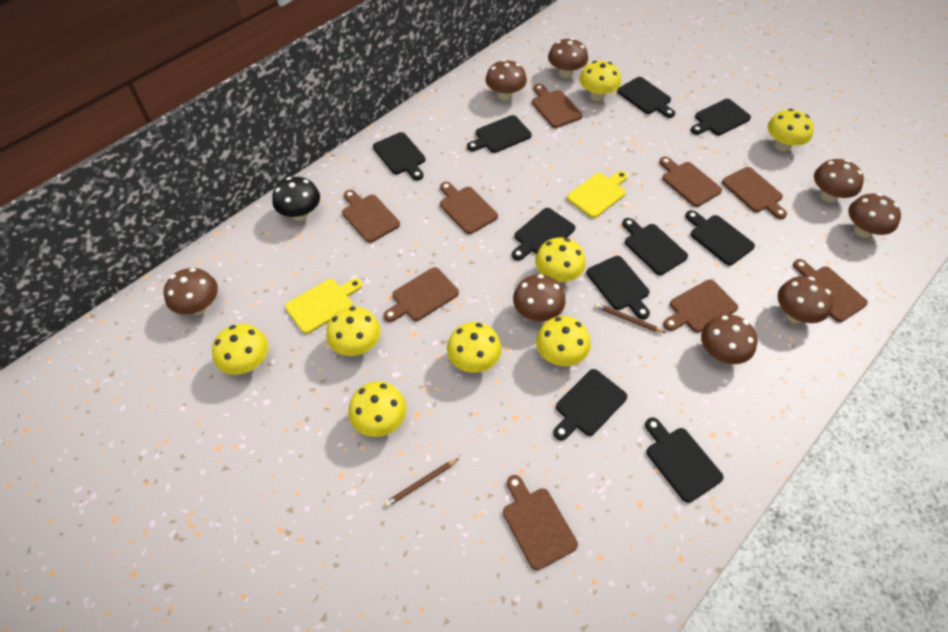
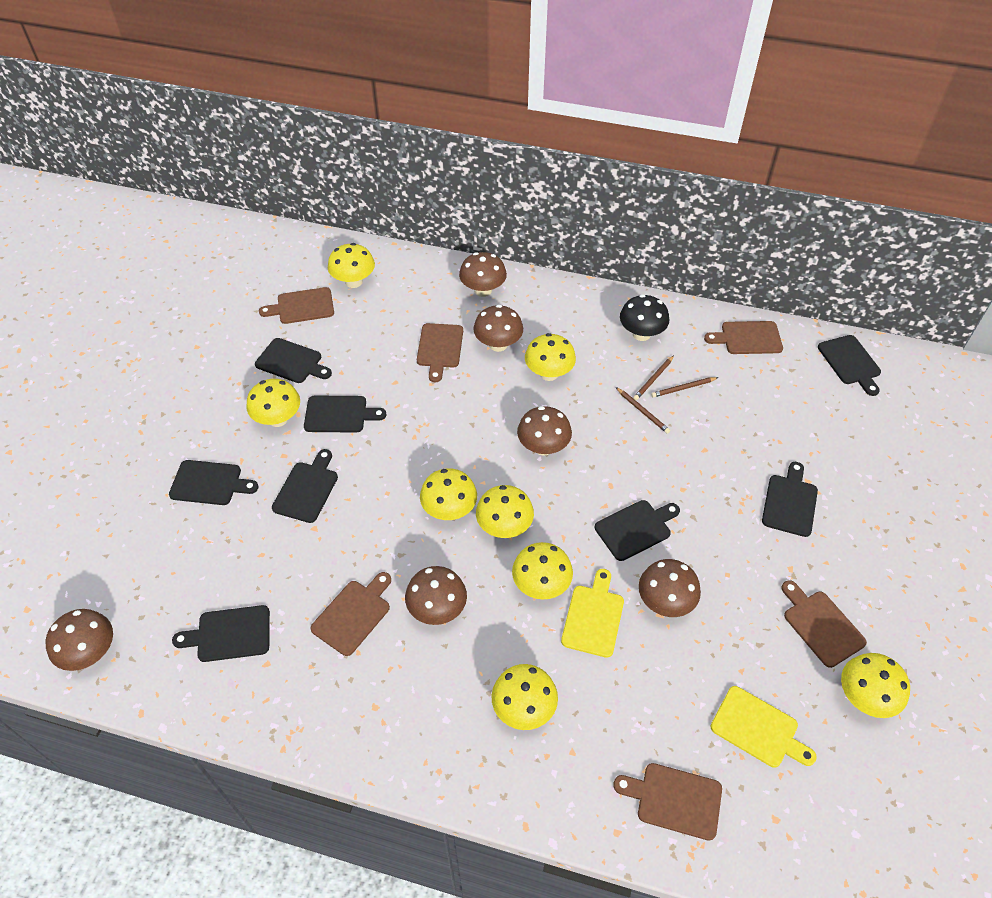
black cutting board: [373,132,425,180] [467,115,532,153] [512,208,575,261] [553,369,627,441] [586,256,650,320] [617,77,675,118] [622,218,688,275] [645,418,724,503] [685,210,755,266] [691,99,751,135] = 10 -> [169,460,258,505] [172,605,270,662] [255,338,332,383] [272,449,338,523] [304,396,387,433] [595,500,680,561] [762,462,818,537] [818,335,881,396] = 8
brown cutting board: [342,190,400,243] [384,267,459,322] [440,182,498,234] [503,475,578,570] [532,84,583,128] [659,157,722,207] [663,279,738,333] [722,167,787,219] [793,259,868,322] = 9 -> [259,287,334,324] [310,572,391,656] [417,323,463,382] [613,763,722,841] [704,321,783,354] [781,580,867,668] = 6
brown mushroom: [164,268,218,315] [486,59,527,101] [513,274,566,321] [548,38,588,78] [701,314,757,364] [778,276,833,323] [814,159,864,202] [848,193,901,238] = 8 -> [45,609,113,671] [405,566,467,625] [459,252,507,297] [473,305,523,352] [517,406,572,456] [639,559,701,617] = 6
brown pencil: [385,458,459,507] [595,303,665,333] = 2 -> [616,387,670,434] [633,356,674,400] [651,377,719,397] = 3

